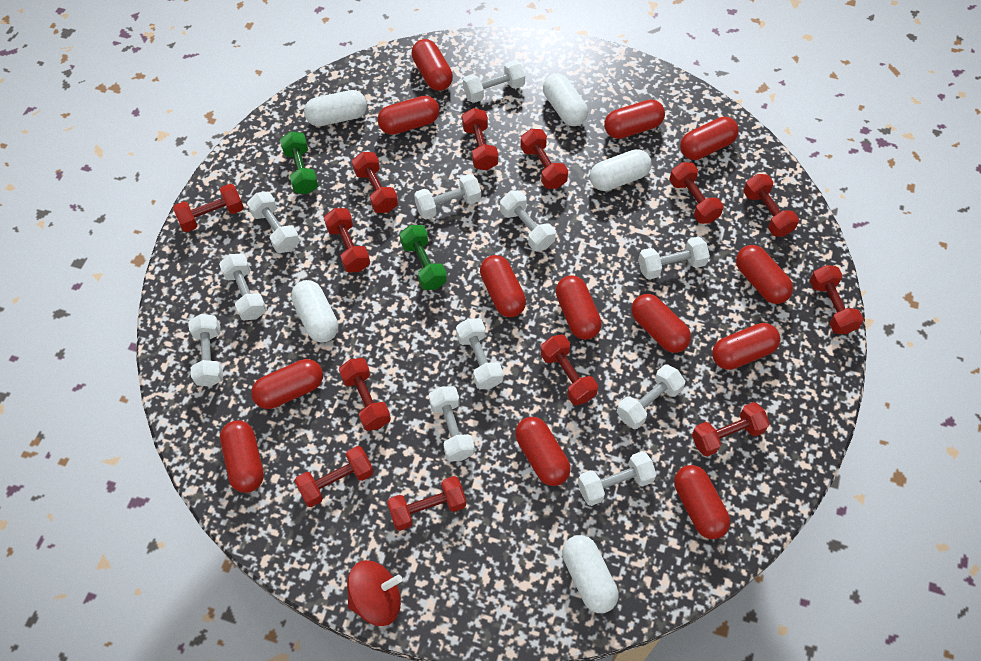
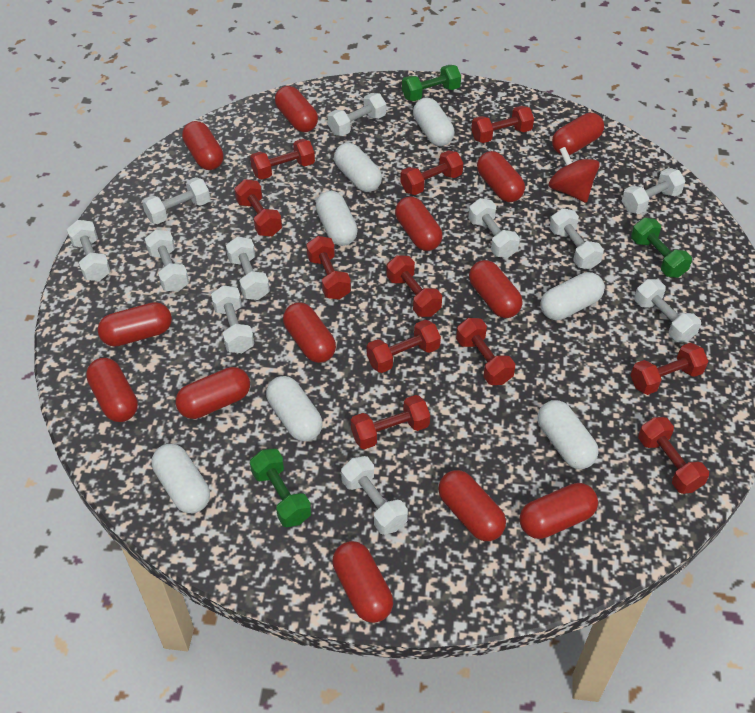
green dumbbell: [280,132,318,194] [400,225,447,290] = 2 -> [250,449,311,527] [402,65,461,101] [631,218,692,278] = 3
red dumbbell: [173,184,244,232] [294,446,374,507] [324,208,370,273] [339,358,391,431] [352,152,398,213] [387,476,466,531] [462,108,498,170] [520,129,568,189] [540,334,598,405] [669,162,724,224] [692,402,770,457] [743,174,799,237] [810,265,864,334] = 13 -> [234,179,282,236] [250,139,315,180] [306,236,351,300] [351,395,430,450] [367,320,441,373] [386,255,442,317] [400,150,463,195] [456,318,515,385] [471,106,534,143] [630,343,709,395] [638,417,709,494] = 11
white capsule: [291,280,338,343] [304,90,367,126] [543,74,588,126] [562,535,618,613] [590,149,652,191] = 5 -> [152,444,210,513] [266,376,323,441] [316,191,358,246] [334,143,382,192] [413,97,454,146] [538,400,599,469] [540,272,605,320] = 7

